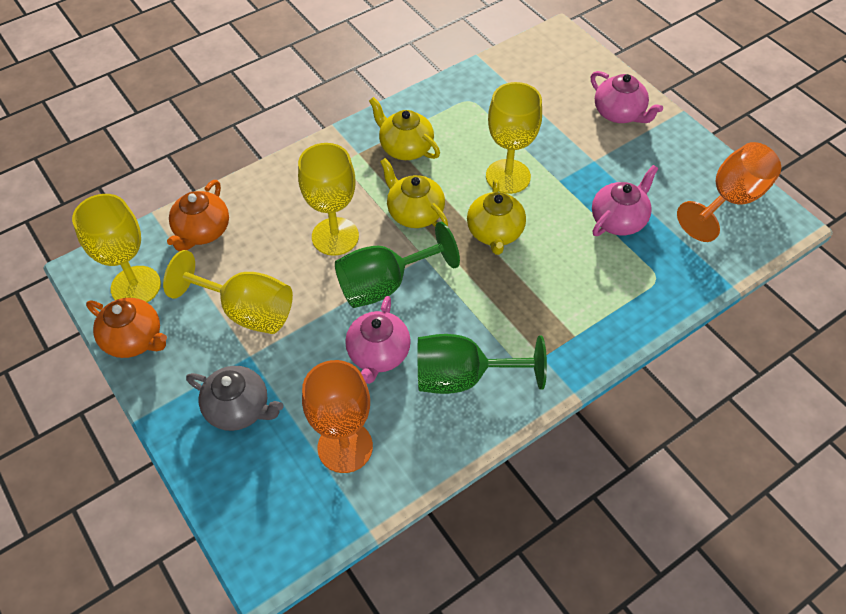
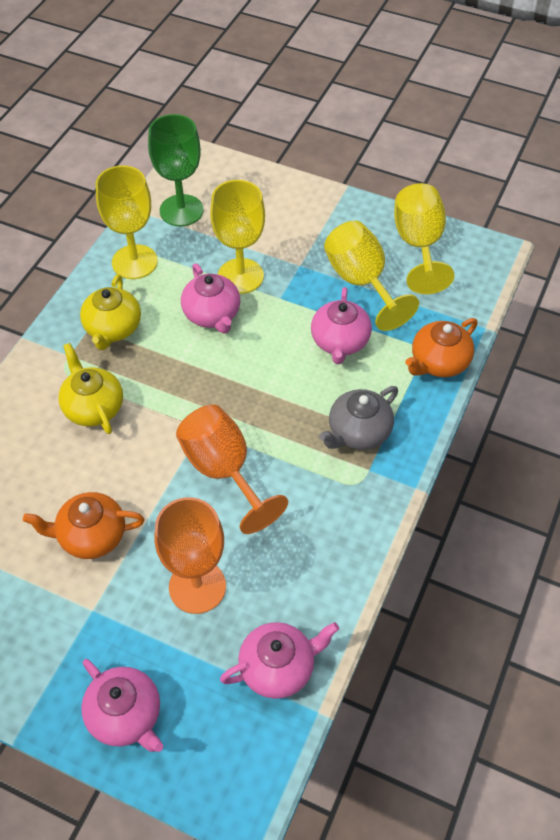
green goblet: [335,222,460,308] [418,334,547,394] = 2 -> [148,114,204,226] = 1
pink teapot: [345,296,411,384] [591,71,663,123] [592,165,658,236] = 3 -> [81,659,163,752] [181,263,240,334] [220,622,339,699] [311,287,372,364] = 4
yellow teapot: [369,97,440,160] [380,158,448,228] [467,179,526,255] = 3 -> [58,343,123,434] [80,274,141,350] = 2

